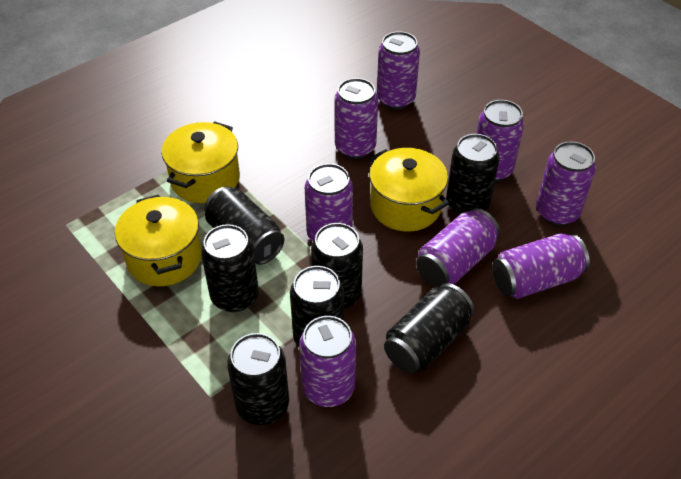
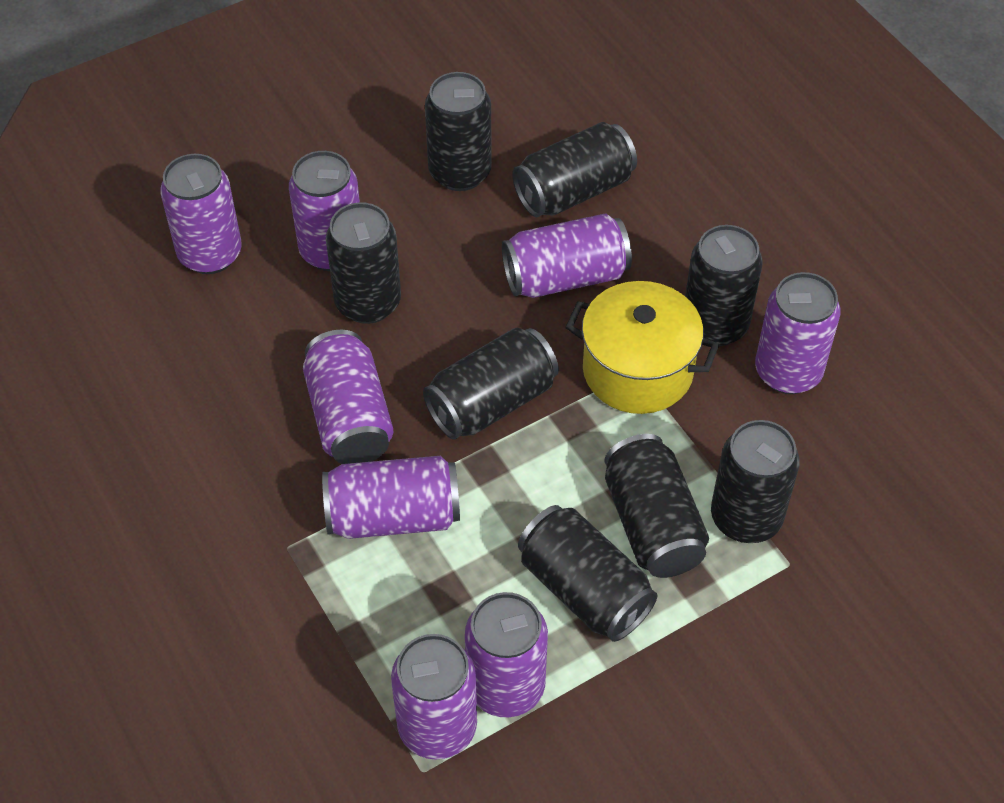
black can: [201,224,259,312] [204,187,284,265] [227,333,289,425] [290,266,344,347] [311,223,363,309] [384,283,474,373] [446,134,499,215] = 7 -> [326,202,401,324] [423,328,559,440] [425,72,492,191] [513,122,637,217] [518,505,657,642] [604,434,709,578] [685,225,763,346] [711,420,800,543] = 8
yellow pot: [115,194,202,286] [162,121,240,203] [369,148,449,232] = 3 -> [565,281,719,414] = 1

